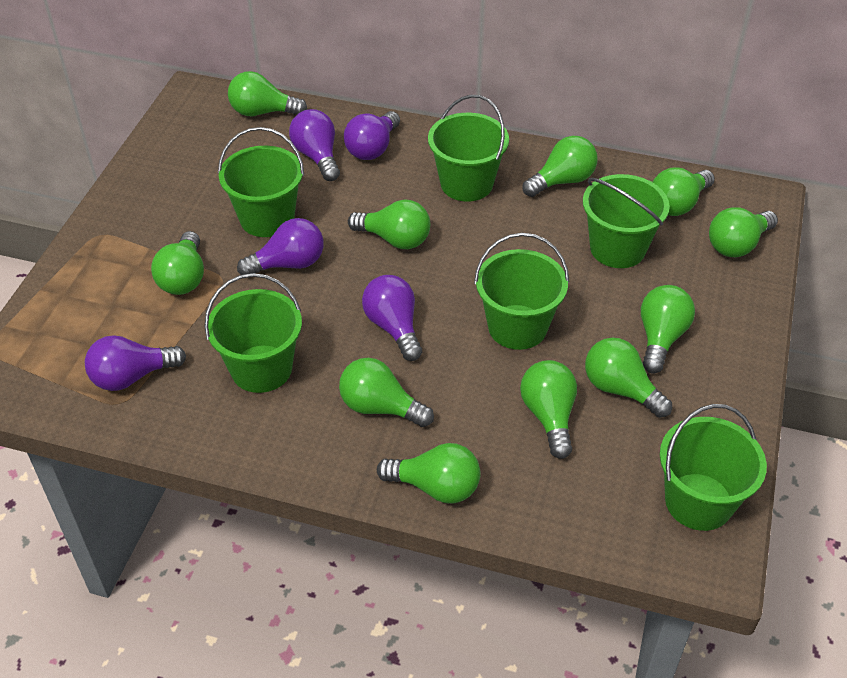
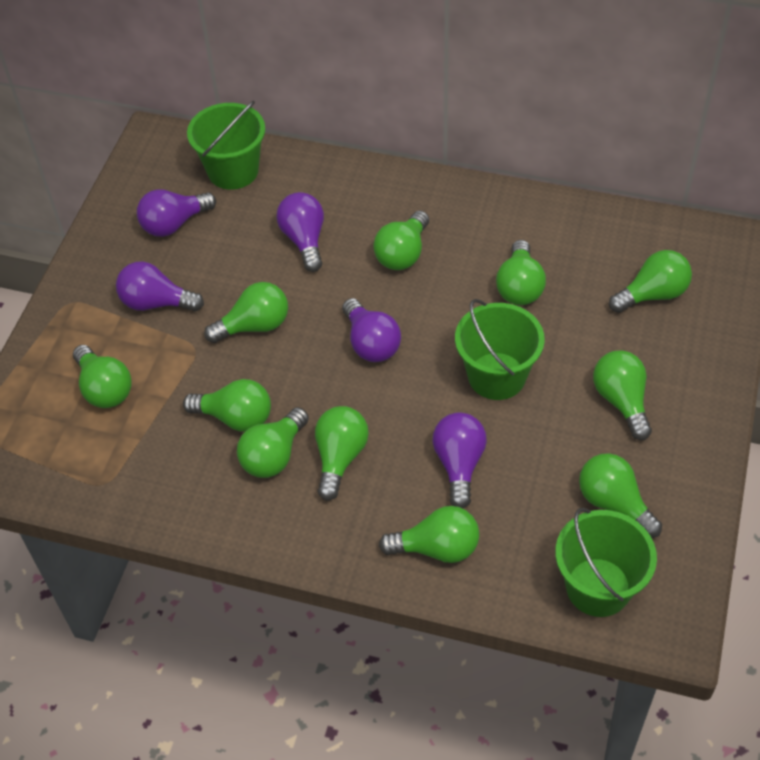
green bucket: [204,273,302,393] [218,127,304,237] [428,95,509,202] [474,233,569,350] [583,174,670,268] [660,404,767,531] = 6 -> [187,100,265,190] [455,299,545,400] [555,508,657,617] = 3

